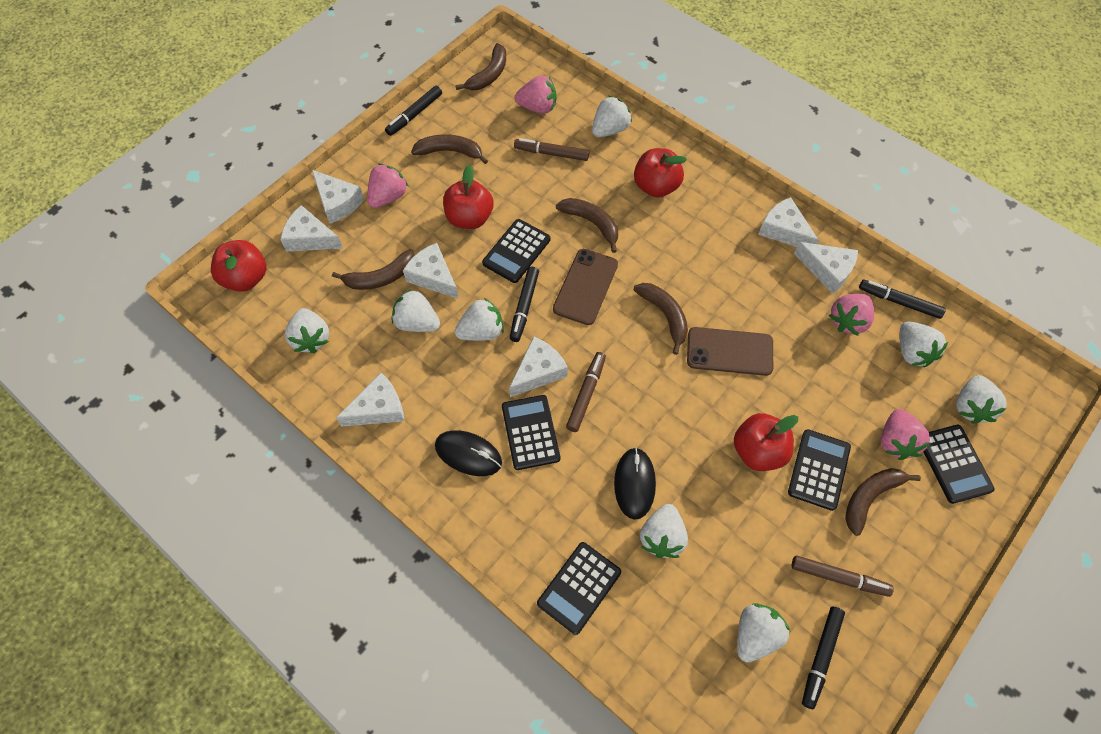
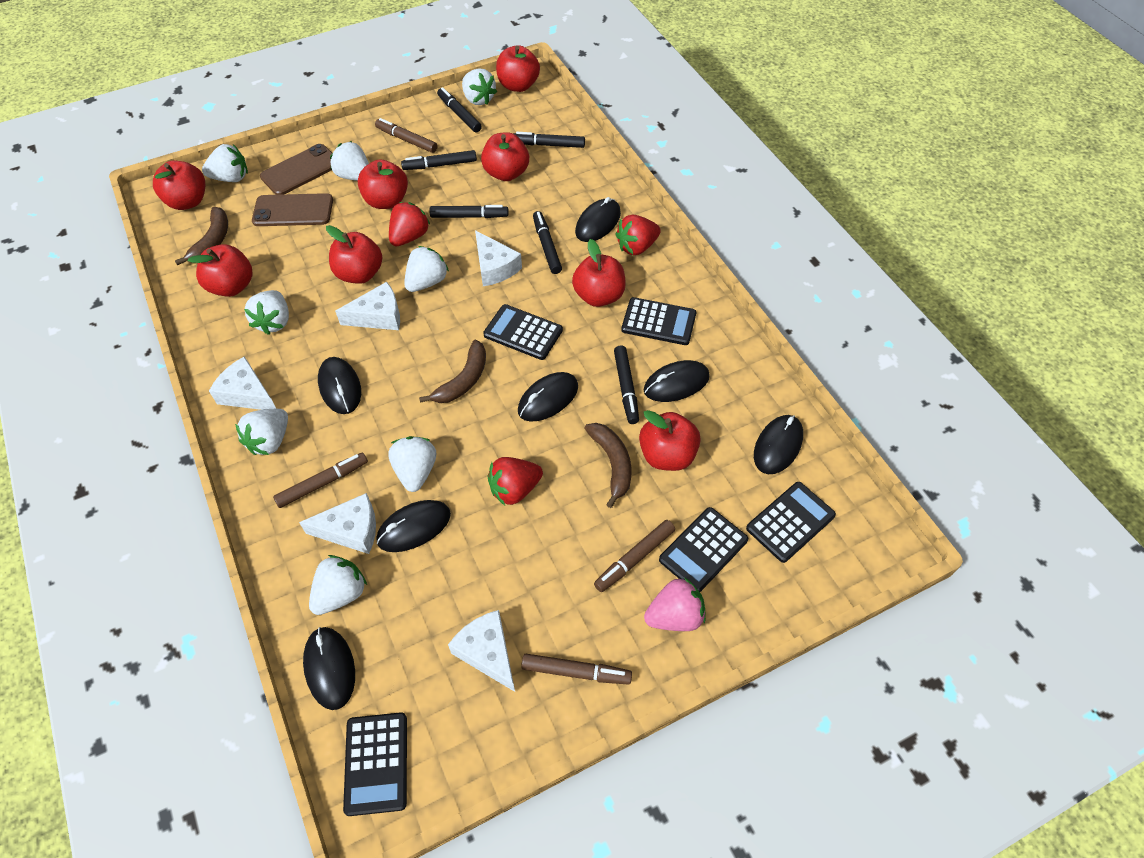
black marker: [385,86,442,136] [510,267,539,342] [802,607,845,709] [859,280,946,319] = 4 -> [401,150,477,170] [429,205,509,218] [437,87,482,132] [513,132,585,148] [533,211,562,274] [614,345,639,424] = 6
black mouse: [435,430,502,476] [614,447,656,520] = 2 -> [303,627,355,710] [318,357,361,414] [376,500,451,552] [518,372,578,422] [575,197,621,242] [644,360,710,402] [754,415,803,474] = 7
brown banana: [332,249,414,290] [411,135,488,164] [456,43,506,90] [556,198,618,253] [634,283,688,355] [845,468,921,536] = 6 -> [175,207,228,265] [419,340,486,403] [584,423,631,508] = 3
brown marker: [514,138,589,161] [566,352,606,432] [792,556,894,597] = 3 -> [273,453,368,508] [375,118,438,153] [521,654,632,685] [594,520,675,592] = 4
pink strawberry: [367,163,409,208] [515,76,556,114] [829,293,874,336] [881,409,930,460] = 4 -> [644,577,706,631] = 1
red apple: [211,240,266,292] [443,165,494,229] [634,148,687,198] [734,413,798,471] = 4 -> [153,160,205,210] [188,244,253,297] [326,225,382,284] [358,160,408,209] [481,132,529,181] [496,45,540,92] [572,239,626,307] [639,410,701,471] = 8
red strawberry: none = 0 -> [389,202,430,246] [487,457,543,505] [615,215,661,255] = 3
white cheese: [280,205,343,252] [312,170,364,223] [336,373,404,427] [403,243,459,299] [509,336,568,397] [758,197,819,247] [794,242,858,294] = 7 -> [209,356,276,410] [299,493,376,554] [335,282,400,330] [448,610,515,692] [475,230,522,286] = 5

